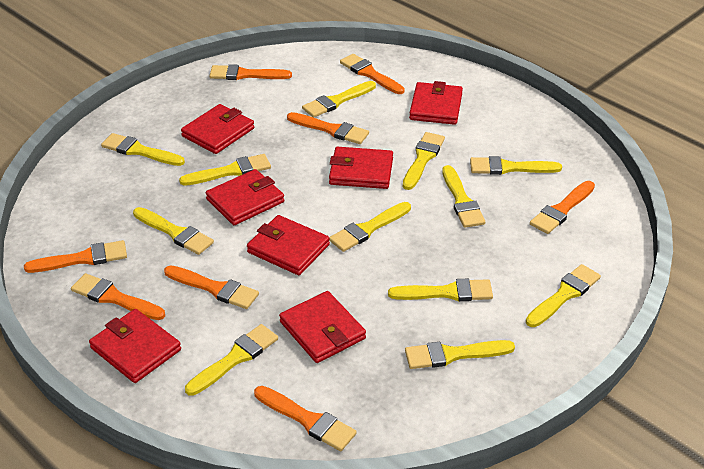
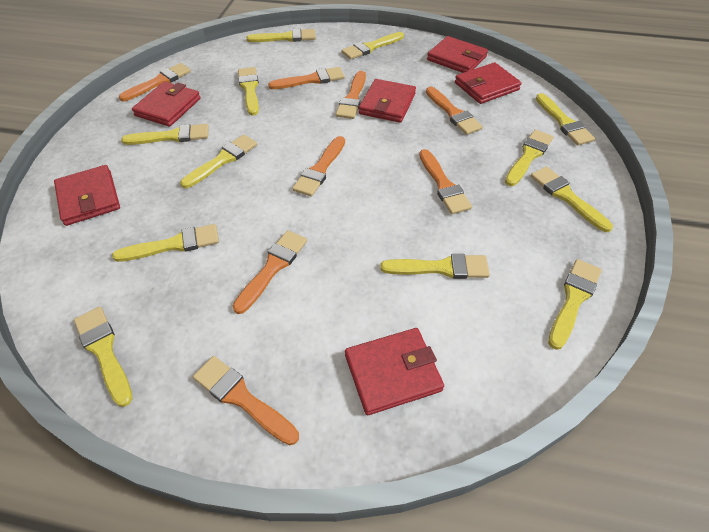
red wallet: [89,309,181,383] [181,104,254,154] [206,169,284,225] [247,215,330,275] [279,291,366,363] [329,147,393,189] [409,81,463,125] = 7 -> [54,165,120,226] [132,82,201,127] [345,328,444,415] [359,79,416,123] [427,36,488,73] [455,62,522,104] = 6

